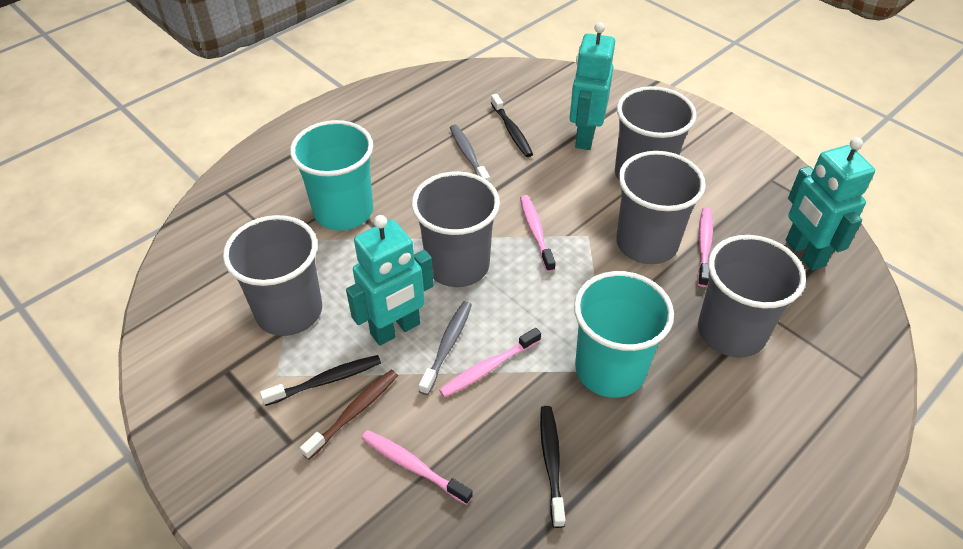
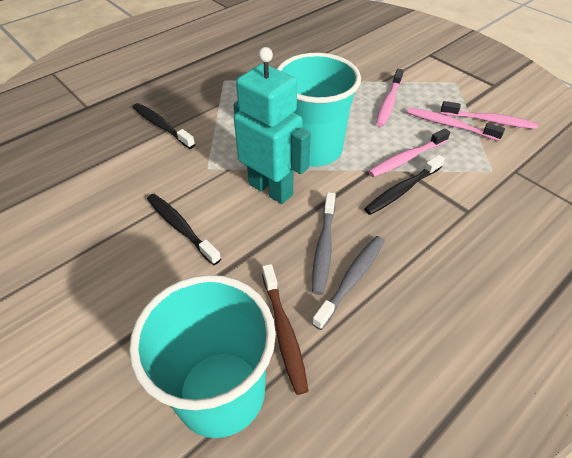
grey cup: [223,215,322,336] [412,171,500,287] [615,86,697,180] [616,151,706,264] [698,235,806,358] = 5 -> none = 0
turquoise robot: [346,215,434,346] [570,22,615,150] [786,137,875,270] = 3 -> [234,47,311,204] = 1

